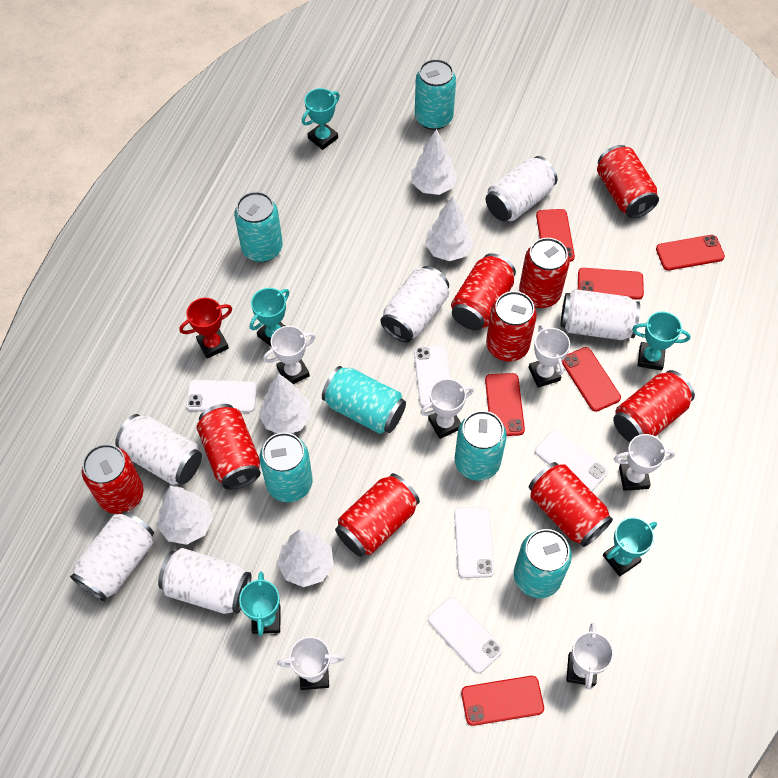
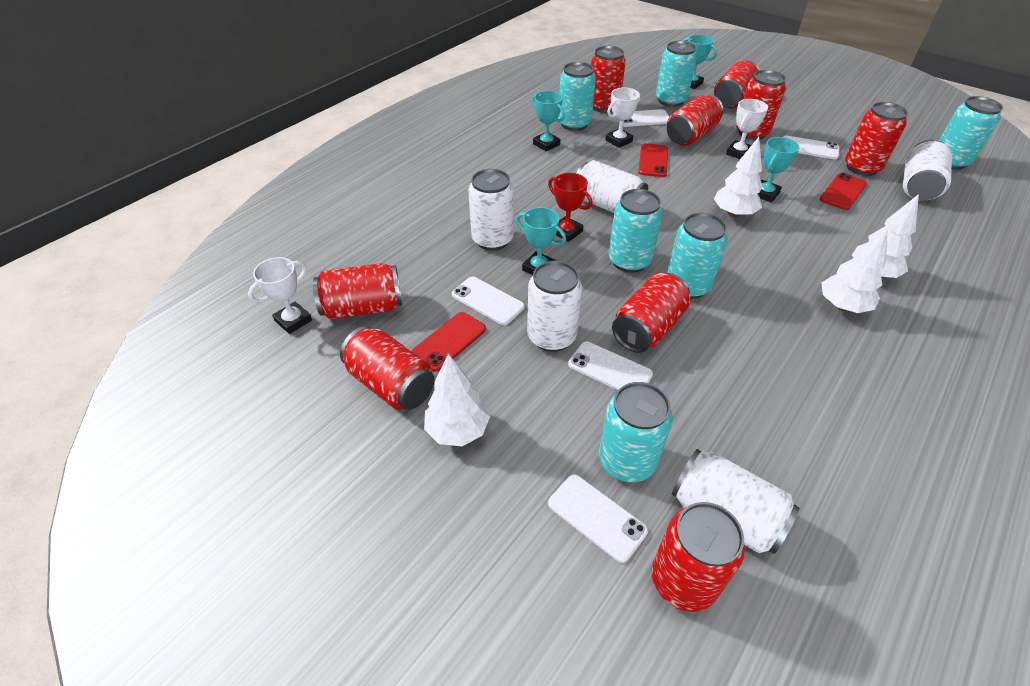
red phone: [461,676,544,726] [485,373,525,436] [536,209,575,262] [562,347,621,412] [578,268,644,300] [656,235,725,271] = 6 -> [412,312,486,372] [639,143,668,177] [820,173,867,210] = 3
turquoise trophy: [239,571,281,636] [250,288,289,346] [302,88,340,150] [603,517,657,577] [632,311,691,371] = 5 -> [516,207,566,275] [532,91,565,151] [683,35,718,89] [758,137,800,203] = 4
white can: [70,511,154,601] [115,414,202,485] [158,548,251,614] [381,266,449,343] [486,156,557,221] [560,289,640,340] = 6 -> [468,169,514,251] [527,261,582,352] [576,160,648,213] [672,449,800,554] [903,140,952,201] = 5
white tree: [157,486,213,545] [259,373,311,433] [277,529,334,587] [411,129,457,195] [425,196,473,261] = 5 -> [424,353,490,446] [714,137,762,217] [821,227,888,313] [852,194,919,278] = 4
white trophy: [263,326,316,384] [277,636,344,690] [421,379,474,439] [528,325,570,388] [566,623,614,690] [614,434,675,491] = 6 -> [248,257,312,334] [606,87,640,148] [726,99,768,159] = 3

